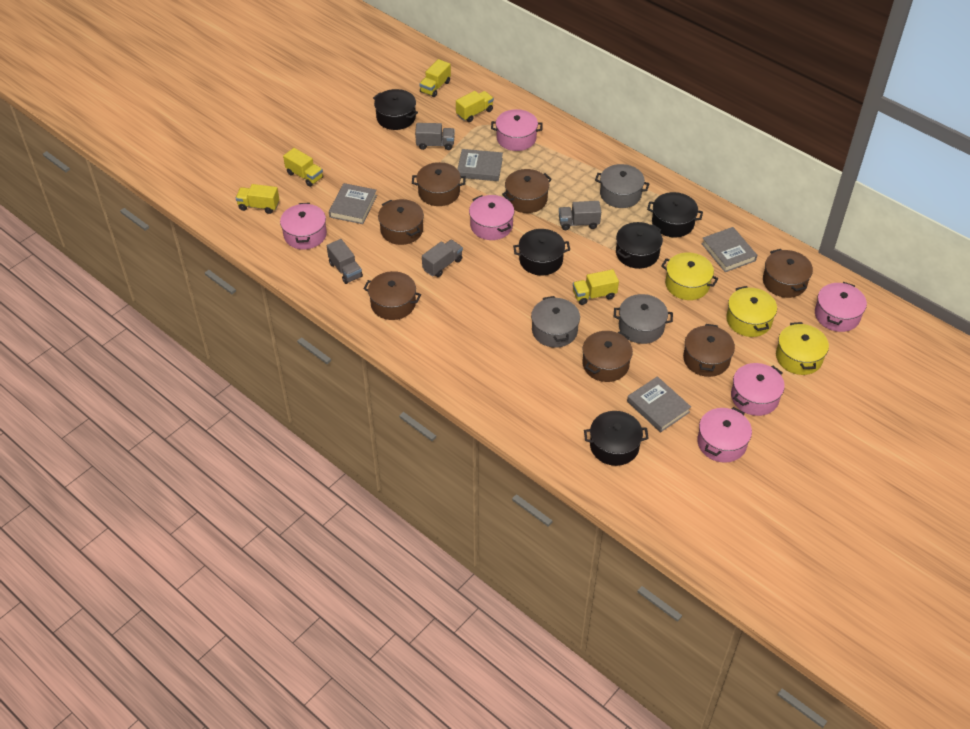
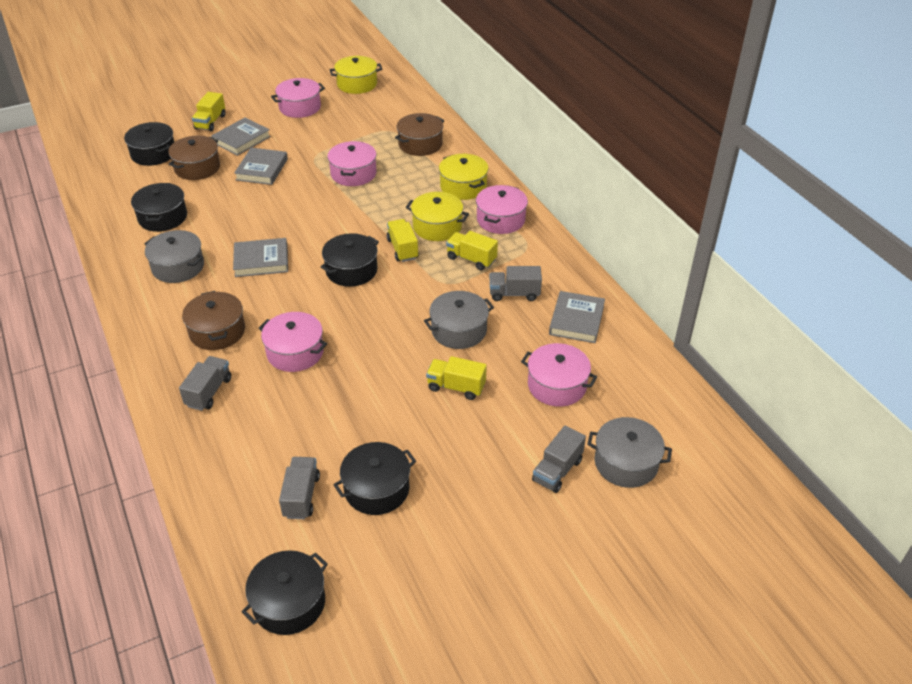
brown pot: [363,271,421,320] [378,199,424,245] [412,162,466,206] [502,169,552,213] [582,331,633,382] [683,324,735,377] [763,249,813,298] = 7 -> [168,136,220,180] [182,291,245,350] [395,113,444,156] = 3
pink pot: [280,203,327,250] [469,195,514,240] [491,109,542,151] [697,407,752,463] [731,363,785,416] [815,282,867,332] = 6 -> [259,312,327,372] [271,78,325,118] [327,141,377,186] [476,185,528,234] [521,343,597,407] = 5
yellow truck: [236,184,279,214] [283,148,323,187] [419,59,451,97] [456,91,494,122] [573,269,619,305] = 5 -> [192,92,226,132] [387,219,419,262] [426,356,487,400] [446,231,498,270] = 4

